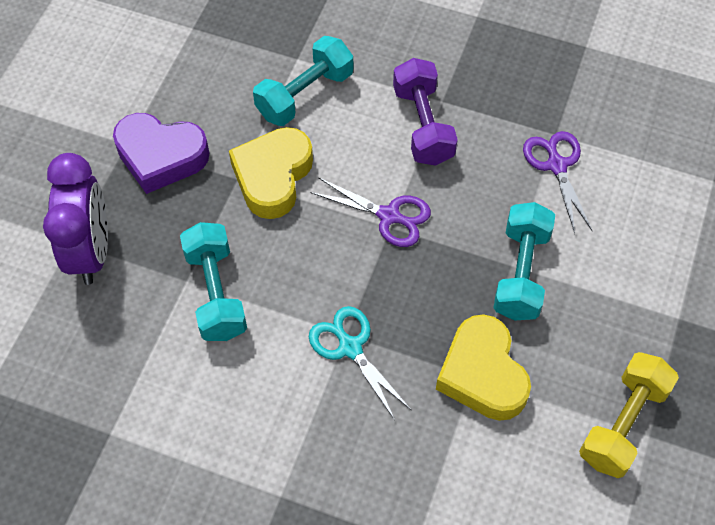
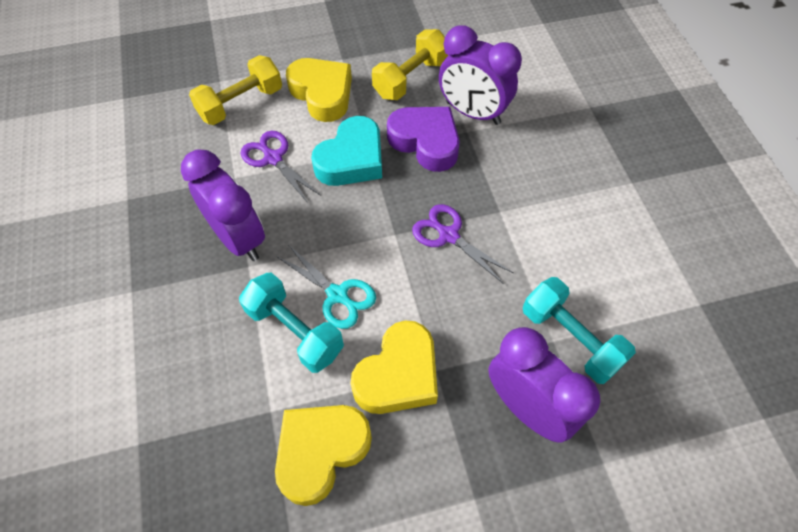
purple clock: [43,153,108,285] = 1 -> [181,149,265,261] [439,25,522,125] [488,327,600,442] = 3
purple dumbbell: [393,58,458,166] = 1 -> none = 0
turquoise dumbbell: [180,222,247,341] [253,36,353,126] [494,202,555,321] = 3 -> [239,273,344,373] [523,277,636,384] = 2
turquoise heart: none = 0 -> [311,116,382,186] = 1
yellow dumbbell: [579,352,679,478] = 1 -> [189,55,282,125] [372,29,448,100] = 2
yellow heart: [229,127,313,219] [436,314,531,421] = 2 -> [275,405,372,506] [286,58,352,122] [351,320,438,414] = 3

